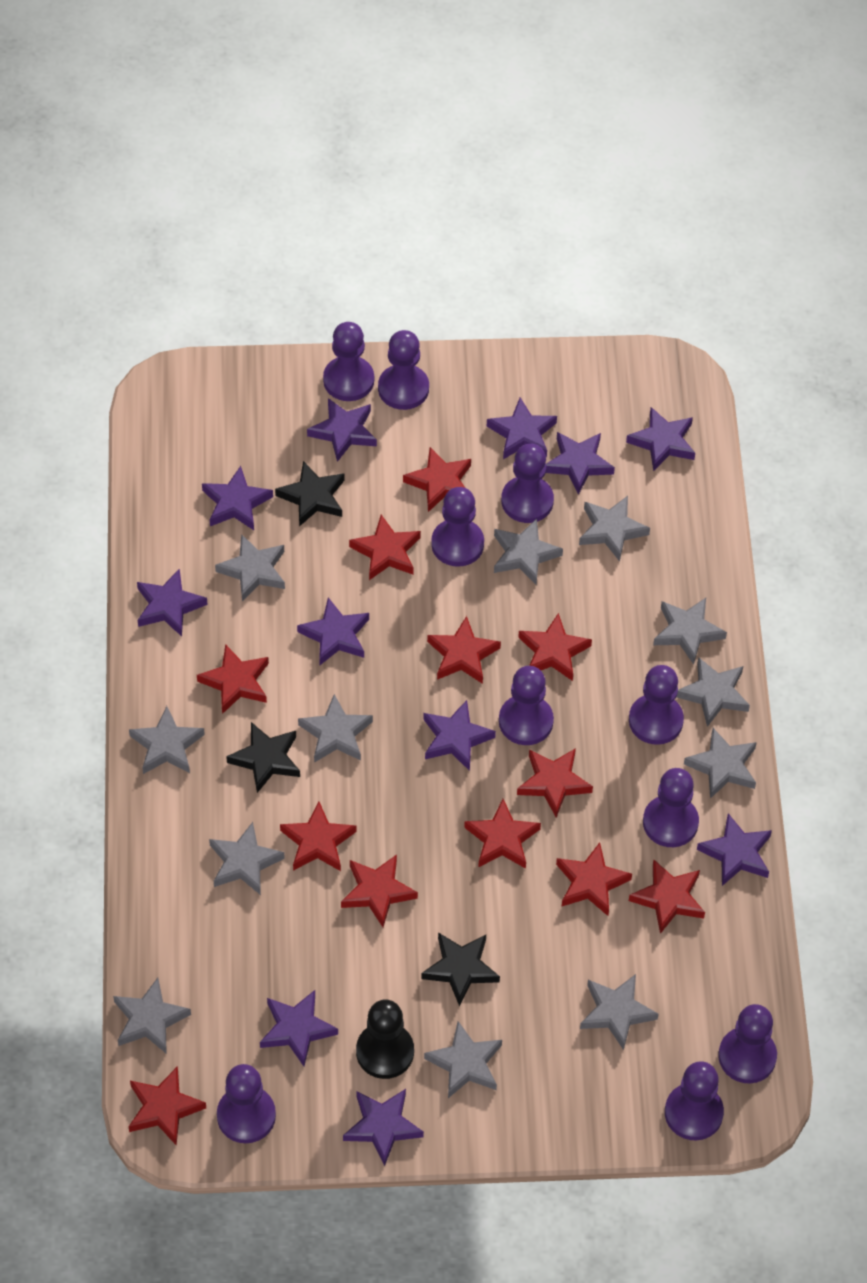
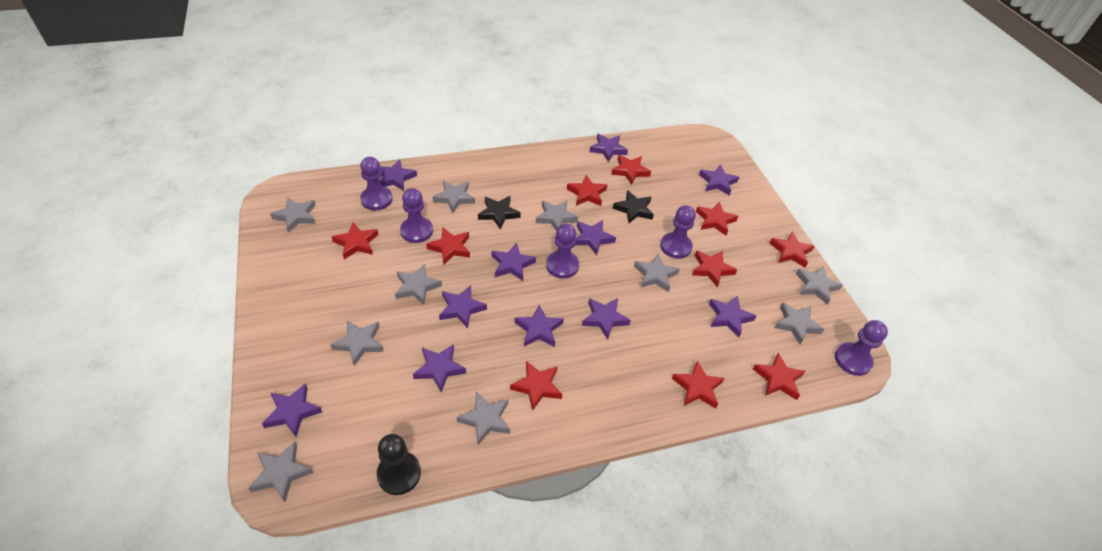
black star: [226,722,300,793] [275,461,345,527] [421,932,500,1006] = 3 -> [478,196,521,230] [613,190,654,223] = 2
grey star: [113,978,191,1054] [129,706,205,774] [209,822,285,895] [215,534,285,602] [298,694,373,763] [424,1021,502,1098] [494,519,563,585] [579,496,650,561] [580,974,659,1050] [653,598,727,665] [677,657,750,727] [684,728,757,799] = 12 -> [248,442,313,502] [270,198,316,233] [330,321,384,366] [395,264,442,305] [433,181,475,213] [457,392,510,445] [536,200,578,231] [634,254,680,292] [774,302,825,344] [796,266,843,305] = 10
purple pawn: [217,1064,276,1143] [323,322,374,401] [378,330,429,410] [431,487,484,567] [499,666,554,745] [501,444,554,523] [629,665,684,745] [643,768,699,847] [665,1061,724,1141] [718,1004,777,1083] = 10 -> [360,157,392,211] [400,188,433,243] [546,224,579,279] [660,205,696,259] [835,320,888,376] = 5
red star: [128,1066,206,1145] [197,644,269,714] [280,801,356,871] [341,854,418,927] [349,515,421,580] [403,447,471,512] [427,616,501,684] [464,799,541,869] [517,748,593,817] [518,613,592,681] [556,843,632,916] [629,860,705,934] = 12 -> [332,222,379,259] [426,228,470,265] [510,361,563,411] [567,175,607,206] [611,155,651,185] [672,360,725,409] [692,251,737,287] [696,202,738,235] [753,353,805,400] [769,231,814,268] = 10

